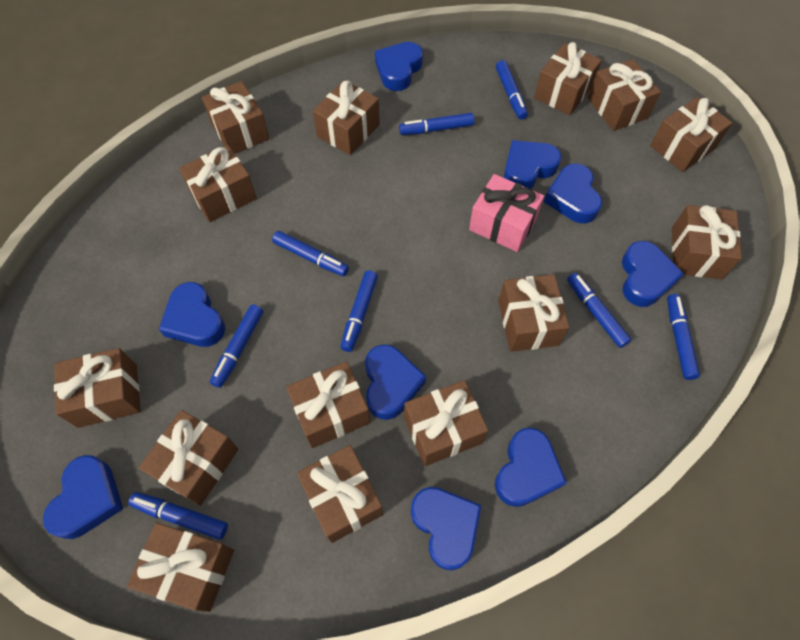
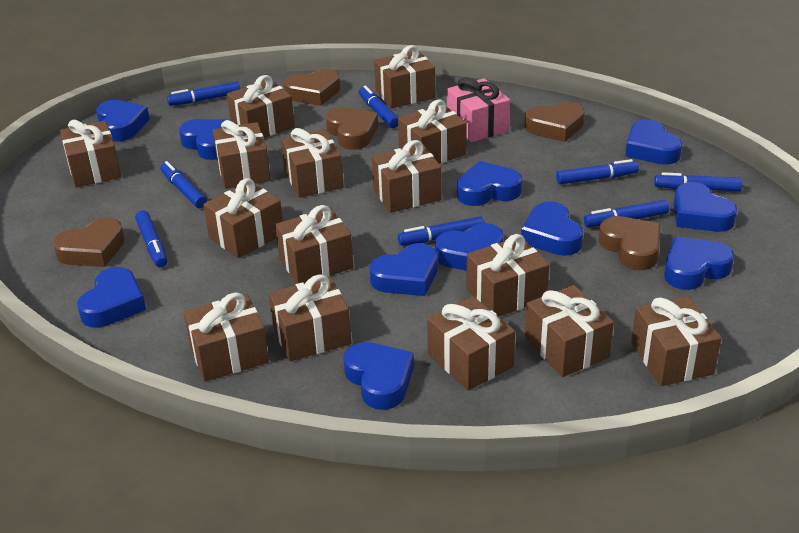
blue heart: [43,455,123,539] [159,282,225,347] [365,344,426,420] [375,42,423,91] [411,487,481,570] [495,428,567,507] [504,140,562,189] [544,164,602,223] [622,241,684,307] = 9 -> [77,267,146,328] [96,100,150,142] [179,119,231,160] [343,342,414,410] [370,243,438,296] [435,223,504,271] [457,161,522,206] [521,201,583,256] [625,119,682,165] [664,237,734,290] [674,182,737,232] = 11
brown gift: [54,348,141,428] [127,523,234,612] [139,410,238,506] [179,145,257,222] [202,81,270,154] [286,362,370,448] [297,445,383,543] [313,80,380,155] [404,380,488,466] [498,274,569,352] [534,42,602,115] [588,59,661,131] [650,97,732,172] [672,205,742,280] = 14 -> [60,120,121,188] [184,293,269,382] [203,178,283,258] [213,120,271,189] [227,75,295,138] [269,274,351,361] [275,205,353,284] [281,128,344,198] [372,140,442,213] [374,45,436,108] [398,99,467,164] [427,296,515,390] [466,234,549,317] [525,285,614,377] [631,296,721,386] = 15
brown heart: none = 0 -> [53,218,125,267] [283,69,340,106] [326,107,378,150] [524,102,585,142] [599,216,661,270] = 5

